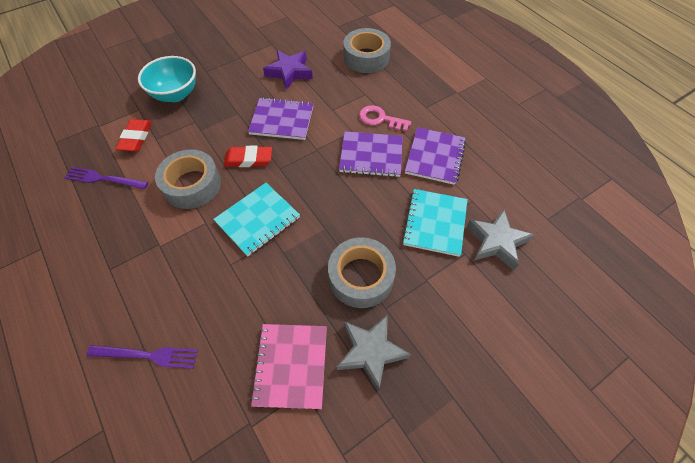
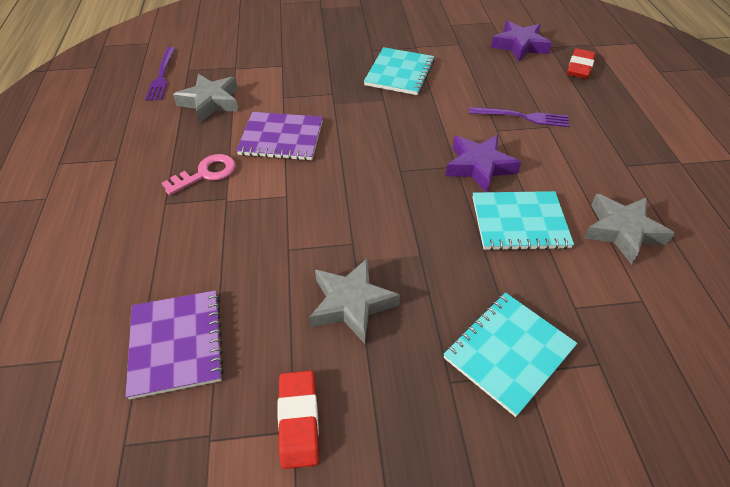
grey star: [337,314,411,392] [467,209,534,270] = 2 -> [173,74,239,123] [310,258,400,344] [584,194,675,265] = 3
grey tape: [155,149,221,209] [328,237,396,308] [343,28,391,73] = 3 -> none = 0
pink notebook: [250,324,327,409] = 1 -> none = 0
purple notebook: [248,97,314,140] [339,131,403,177] [405,127,466,185] = 3 -> [125,290,224,400] [236,112,323,161] = 2
purple star: [263,50,313,90] = 1 -> [445,135,521,192] [491,21,552,62] = 2
turquoise bowl: [138,56,196,102] = 1 -> none = 0
turquoise notebook: [213,183,300,257] [402,189,468,257] = 2 -> [364,47,435,95] [443,292,577,417] [473,191,574,251] = 3

